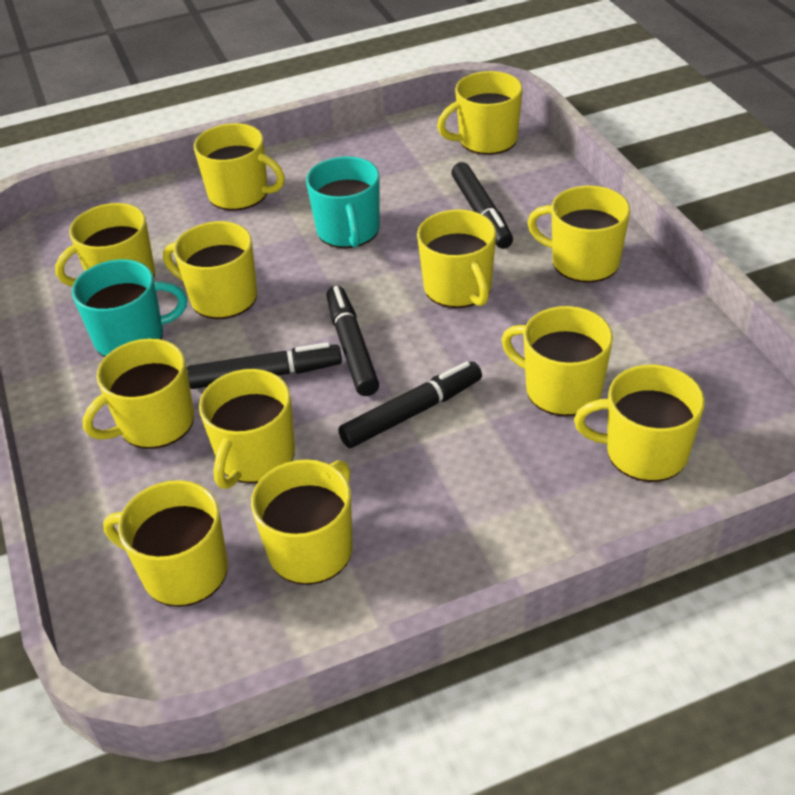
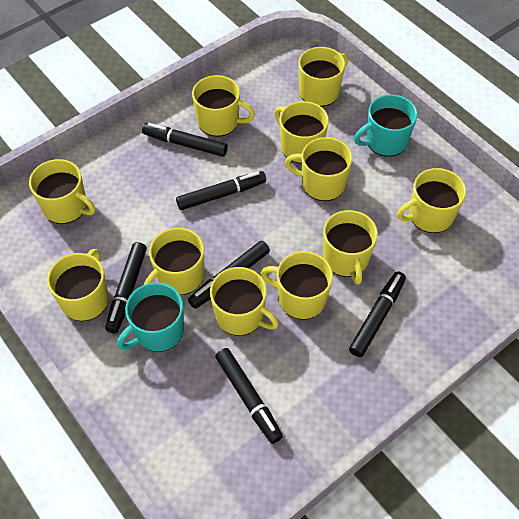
black marker: [187,342,342,389] [326,286,379,396] [338,361,482,448] [451,162,513,249] = 4 -> [105,242,147,334] [142,123,228,157] [176,171,266,210] [188,241,270,309] [215,348,283,444] [349,271,406,357] = 6
yellow mug: [55,203,155,286] [83,338,194,449] [103,480,228,607] [163,221,257,319] [194,123,285,211] [199,369,295,489] [251,459,353,585] [417,209,496,308] [437,71,523,155] [501,306,613,416] [527,186,630,283] [574,365,705,482] = 12 -> [29,159,95,224] [47,249,109,321] [144,228,204,295] [192,75,255,137] [210,267,279,336] [261,251,333,320] [275,101,329,164] [285,137,353,201] [298,47,348,107] [323,210,378,285] [397,168,466,233] = 11

